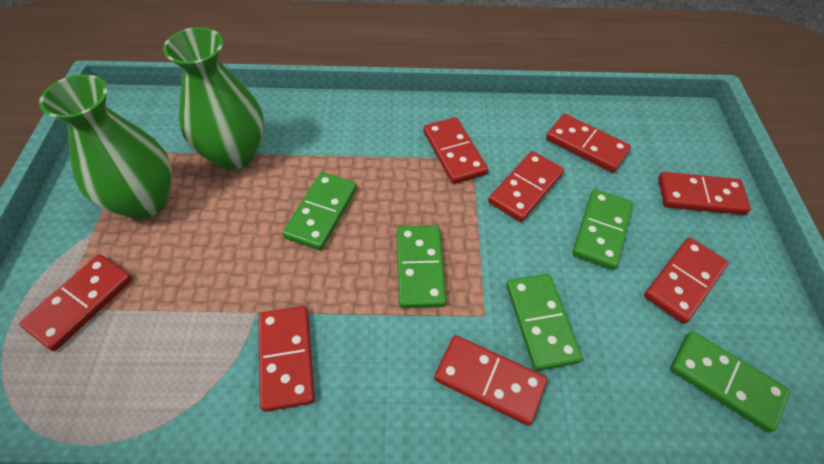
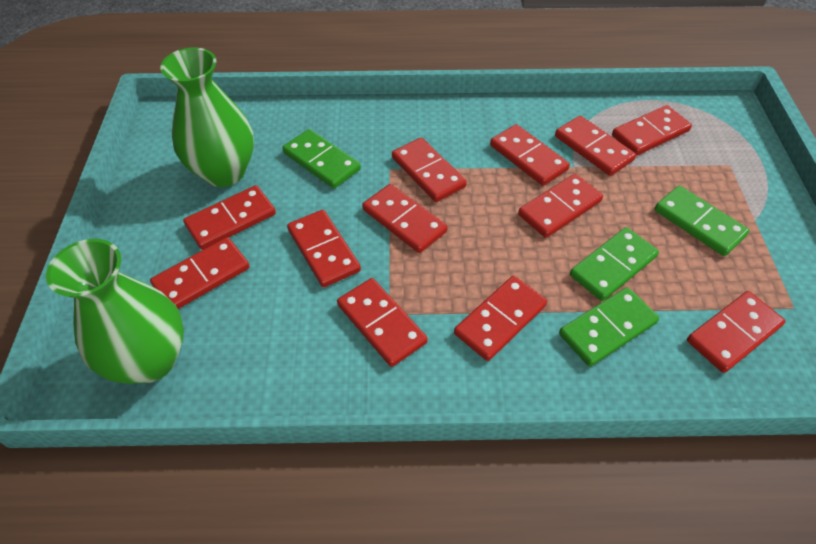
green domino: [282,172,357,251] [397,225,446,308] [506,274,583,371] [572,189,633,270] [670,331,790,432] = 5 -> [282,129,361,189] [559,287,659,367] [570,227,659,301] [654,185,750,256] = 4
red domino: [19,254,132,351] [258,306,315,412] [423,117,488,184] [434,335,547,426] [488,151,564,222] [546,114,631,173] [644,237,729,324] [658,172,751,215] = 8 -> [150,237,250,309] [183,185,276,250] [287,210,361,287] [337,278,428,367] [362,184,447,253] [392,138,467,202] [454,276,547,361] [490,124,570,186] [518,174,603,238] [555,116,636,176] [612,105,692,156] [687,291,786,373] = 12

